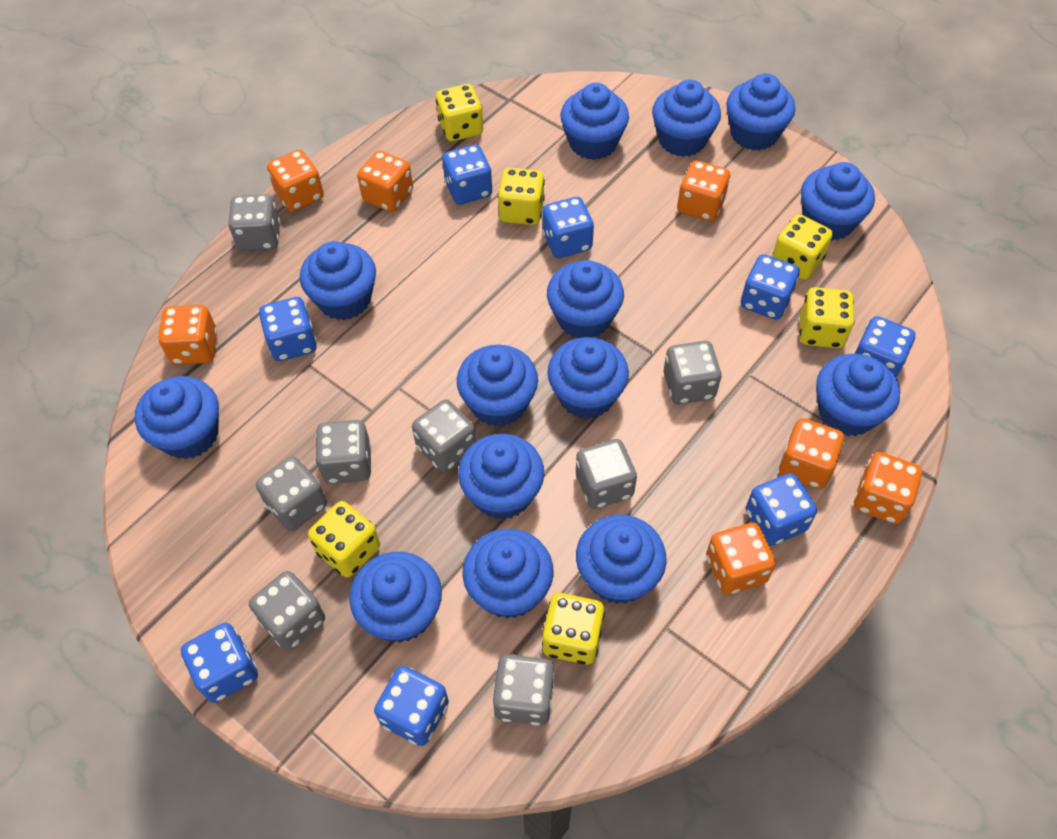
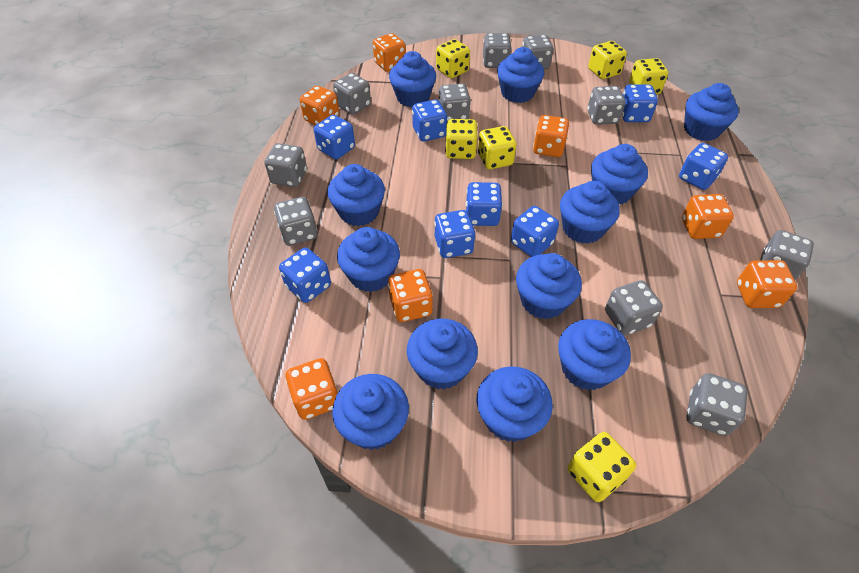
blue cupcake: [135,376,219,459] [300,241,376,320] [350,552,442,643] [457,345,538,427] [458,434,544,520] [462,529,553,619] [547,260,624,338] [547,337,629,419] [560,83,629,160] [576,515,667,604] [652,79,721,157] [726,73,795,150] [801,162,875,241] [816,354,900,436] = 14 -> [327,164,385,226] [332,374,409,450] [337,227,400,292] [389,51,436,107] [407,319,478,390] [476,366,553,442] [497,47,544,103] [516,253,582,319] [558,319,631,390] [560,181,620,244] [591,144,648,204] [684,83,739,141] = 12
grey dice: [228,194,280,251] [249,571,325,650] [256,456,327,531] [315,420,371,484] [412,400,476,472] [493,654,555,726] [576,439,637,509] [664,341,722,404] = 8 -> [264,143,307,187] [274,197,317,246] [333,73,371,115] [438,84,471,122] [483,33,512,68] [522,35,553,70] [588,86,625,125] [605,280,663,335] [686,373,748,436] [760,230,814,281] = 10

